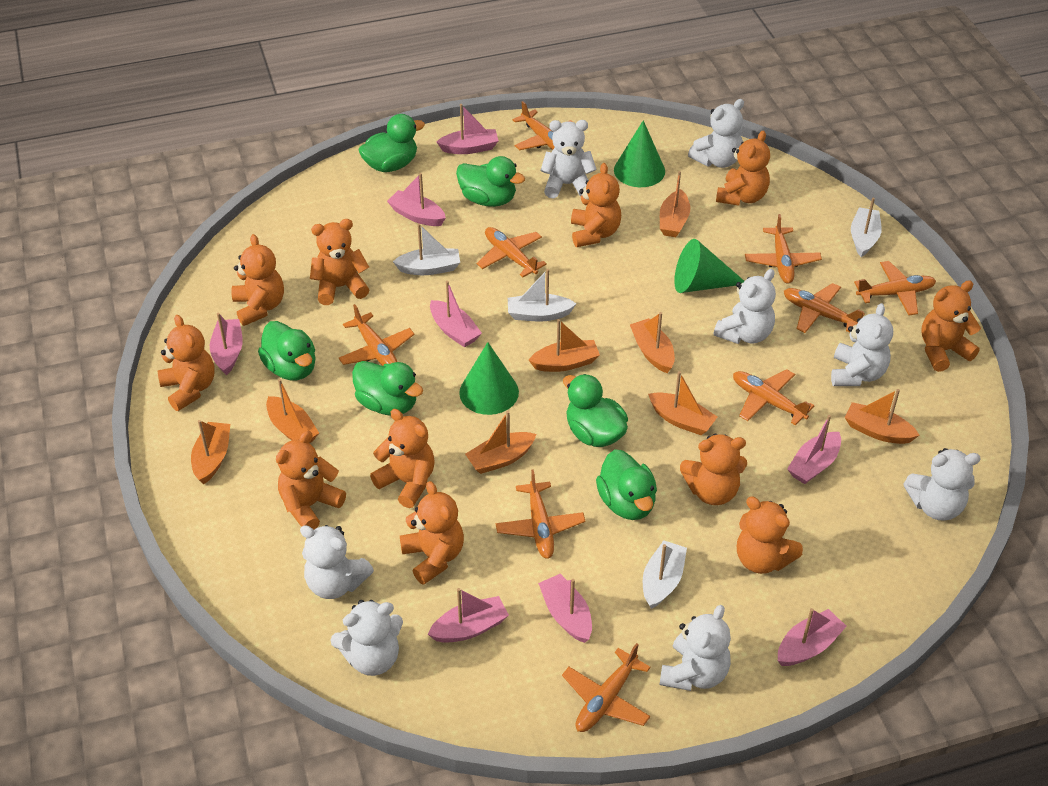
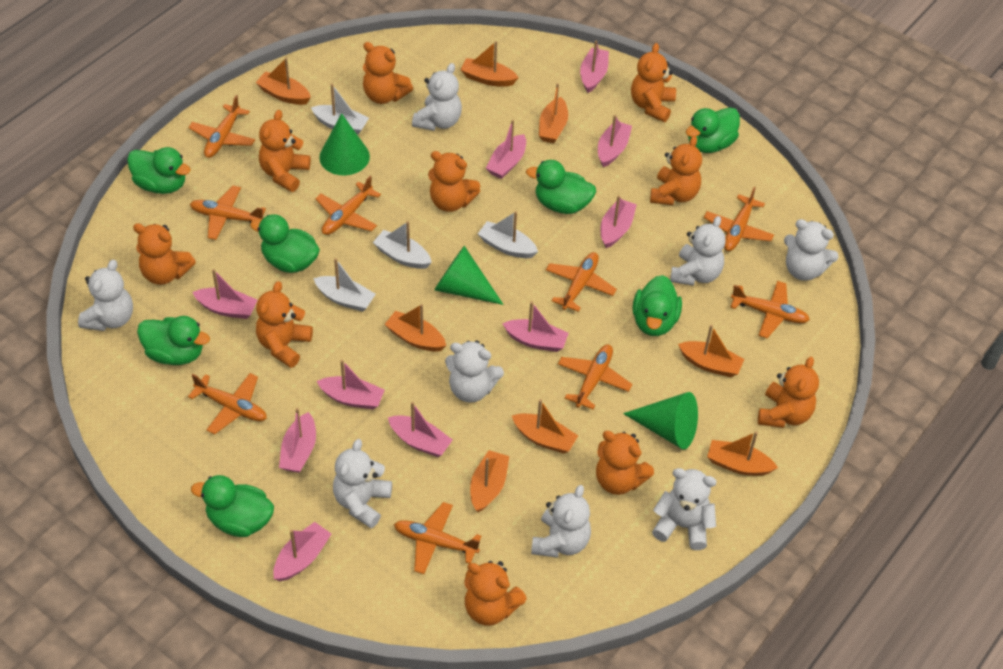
green duck: [258,321,316,380] [352,361,423,416] [358,114,425,172] [456,156,525,207] [563,374,628,447] [596,449,657,520] = 6 -> [127,147,191,194] [137,316,210,365] [191,475,274,537] [250,214,320,273] [526,160,596,214] [633,275,682,336] [686,107,740,153] = 7
orange teddy bear: [158,315,215,411] [231,234,284,326] [276,431,346,529] [310,219,369,305] [370,409,435,508] [400,481,464,585] [571,163,621,247] [680,434,747,505] [716,130,770,205] [737,497,803,574] [921,280,981,372] = 11 -> [133,223,196,285] [256,281,313,368] [259,110,311,192] [363,42,413,104] [428,151,480,212] [464,561,527,626] [596,431,654,495] [631,43,676,122] [650,136,702,205] [758,357,819,428] = 10
pink boat: [210,313,243,375] [387,173,446,226] [428,588,509,643] [430,281,482,348] [437,104,499,154] [538,574,592,643] [778,608,847,666] [787,415,841,484] = 8 -> [192,269,258,319] [273,522,331,581] [279,408,316,473] [317,360,385,410] [388,402,452,457] [486,120,526,179] [502,301,569,352] [580,41,609,93] [598,115,632,167] [601,196,637,248] = 10

